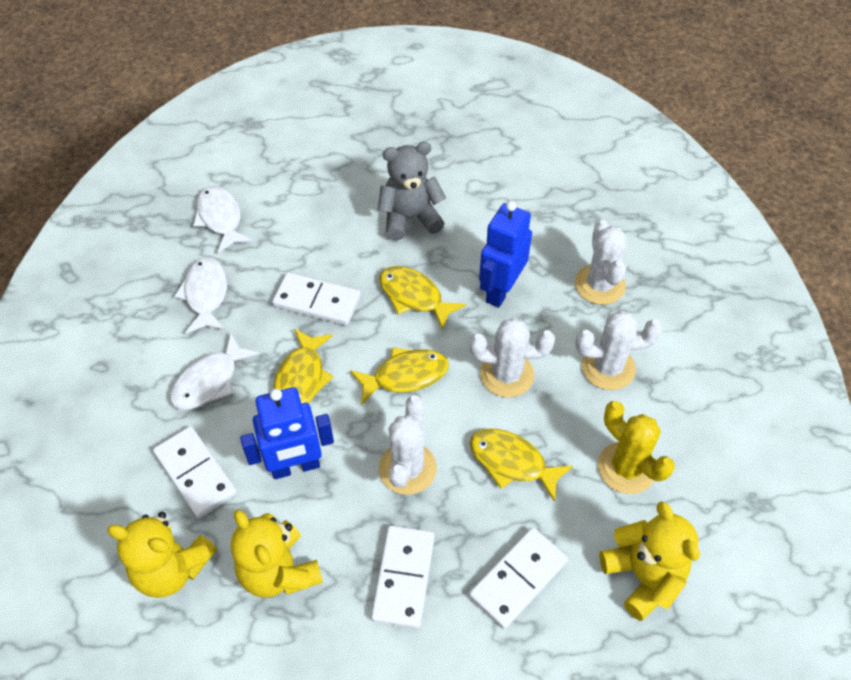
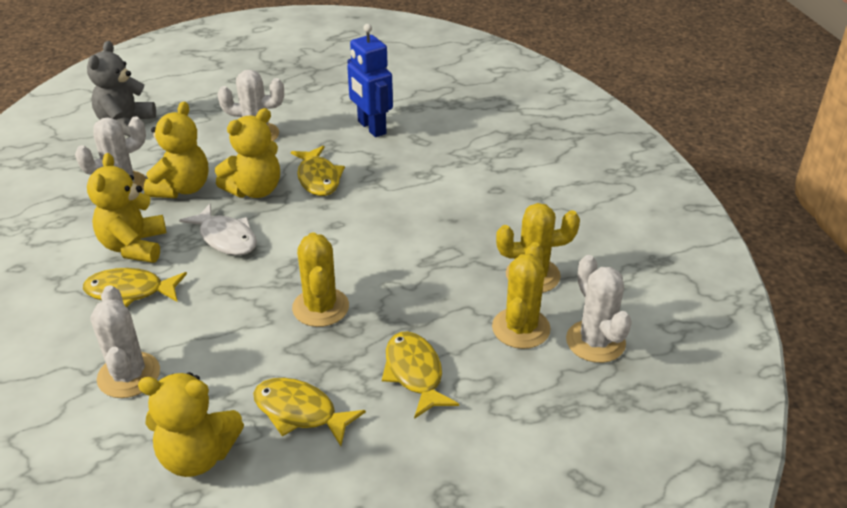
blue robot: [240,387,334,479] [479,201,532,307] = 2 -> [347,24,393,137] = 1
white domino: [153,426,237,518] [272,272,361,325] [371,525,435,629] [469,528,568,629] = 4 -> none = 0
white fish: [170,333,259,410] [174,257,227,334] [193,186,253,253] = 3 -> [179,204,257,255] = 1
yellow cactus: [598,401,675,494] = 1 -> [292,232,349,327] [492,242,551,349] [496,203,580,293] = 3
yellow teddy bear: [107,512,217,598] [231,510,323,598] [599,501,700,621] = 3 -> [87,153,166,263] [138,372,244,477] [144,102,209,198] [215,108,280,198] = 4

